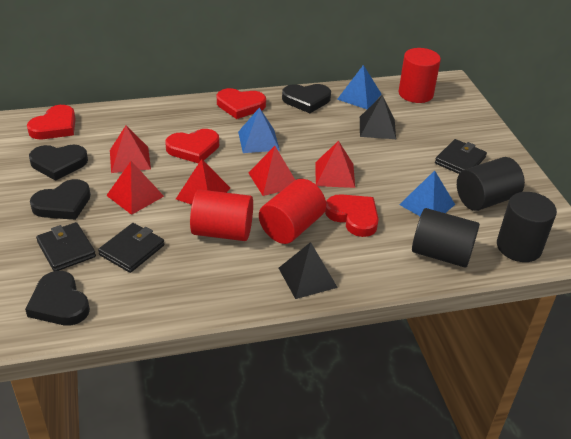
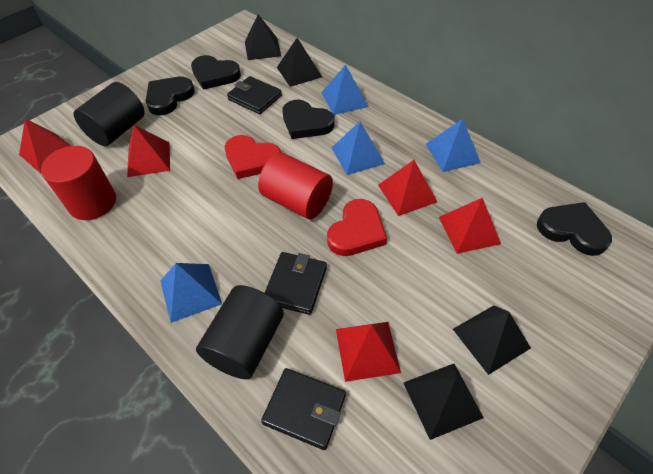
black cylinder: [412,208,480,268] [457,157,525,211] [497,192,557,262] = 3 -> [73,82,145,146] [196,285,284,379] = 2
black pyramid: [279,242,338,299] [360,95,396,139] = 2 -> [245,14,281,60] [277,38,322,87] [403,364,484,440] [453,305,531,375] = 4
blue pyramid: [238,107,280,153] [337,65,382,109] [399,170,455,216] = 3 -> [160,263,222,323] [321,65,369,115] [331,121,385,175] [426,119,481,172] = 4
red cylinder: [190,189,253,241] [259,179,326,244] [398,48,441,103] = 3 -> [41,146,116,220] [258,152,333,219] = 2
red heart: [27,105,76,139] [165,129,219,164] [217,88,266,119] [325,194,379,237] = 4 -> [225,135,281,179] [327,199,387,256] = 2

